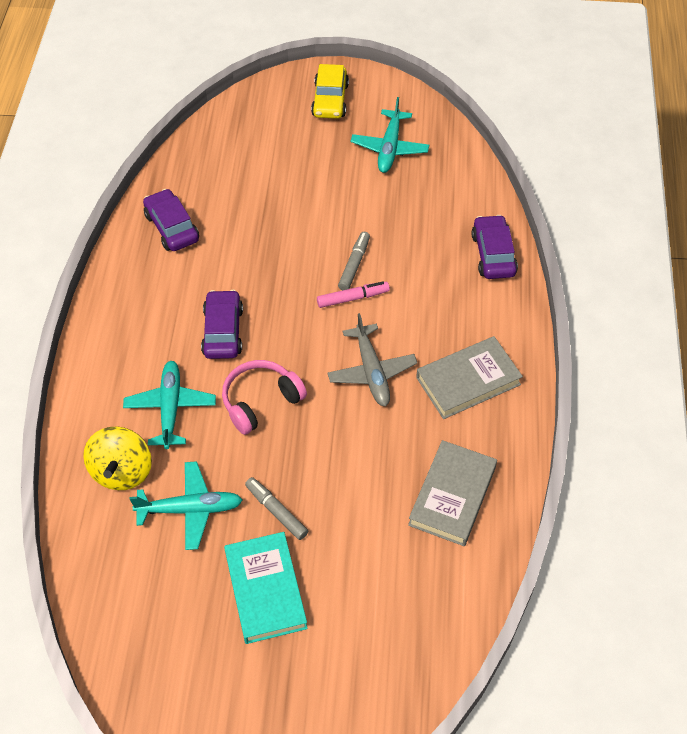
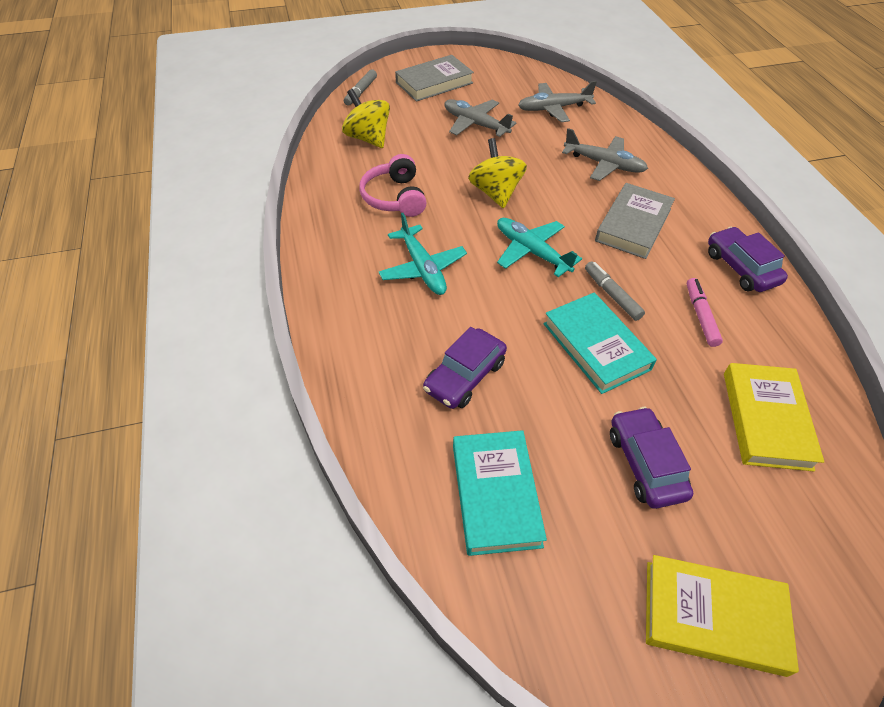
grey plane: [327,313,417,406] = 1 -> [444,99,517,137] [518,81,597,122] [562,128,648,181] = 3
turquoise book: [224,532,308,644] = 1 -> [453,430,547,556] [543,292,657,394] = 2
turquoise plane: [123,361,216,449] [129,461,243,550] [351,97,429,173] = 3 -> [379,213,467,295] [497,218,582,277] = 2
yellow book: none = 0 -> [646,555,799,677] [724,363,824,471] = 2
yellow car: [311,64,349,119] = 1 -> none = 0
yellow spinning top: [83,427,152,490] = 1 -> [342,89,390,148] [468,138,527,208] = 2

